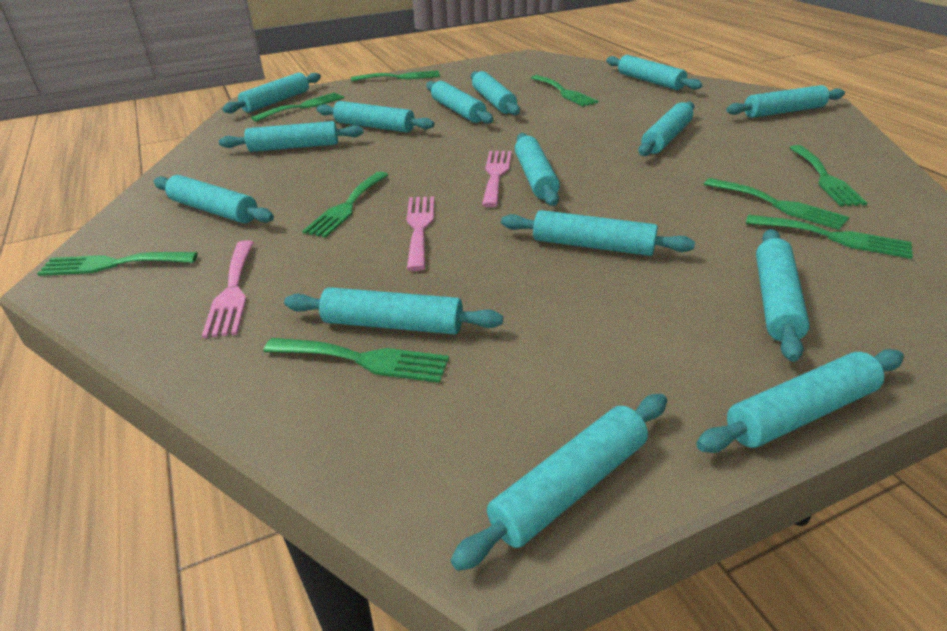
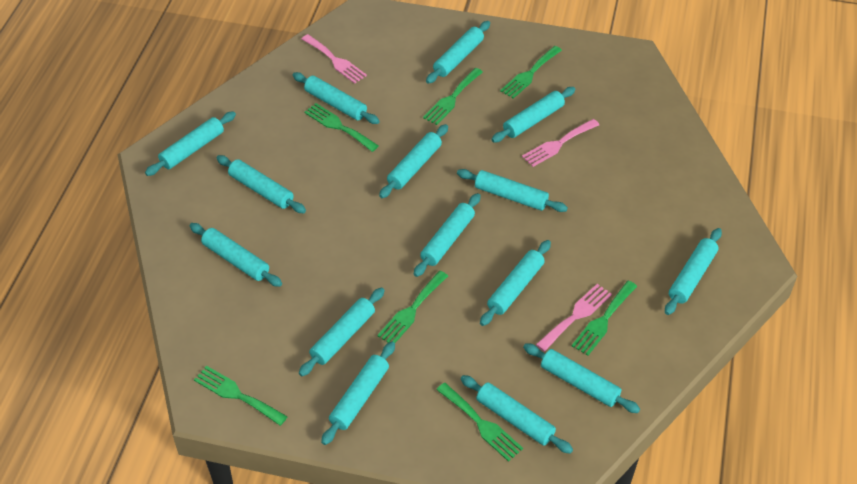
green fork: [37,252,198,276] [251,92,344,122] [263,338,449,383] [302,172,388,238] [351,71,440,82] [531,75,598,106] [704,178,849,230] [746,215,913,259] [789,145,867,206] = 9 -> [194,366,288,426] [304,103,379,152] [377,271,448,343] [423,68,483,125] [436,383,523,462] [500,46,562,99] [572,281,637,356] = 7

